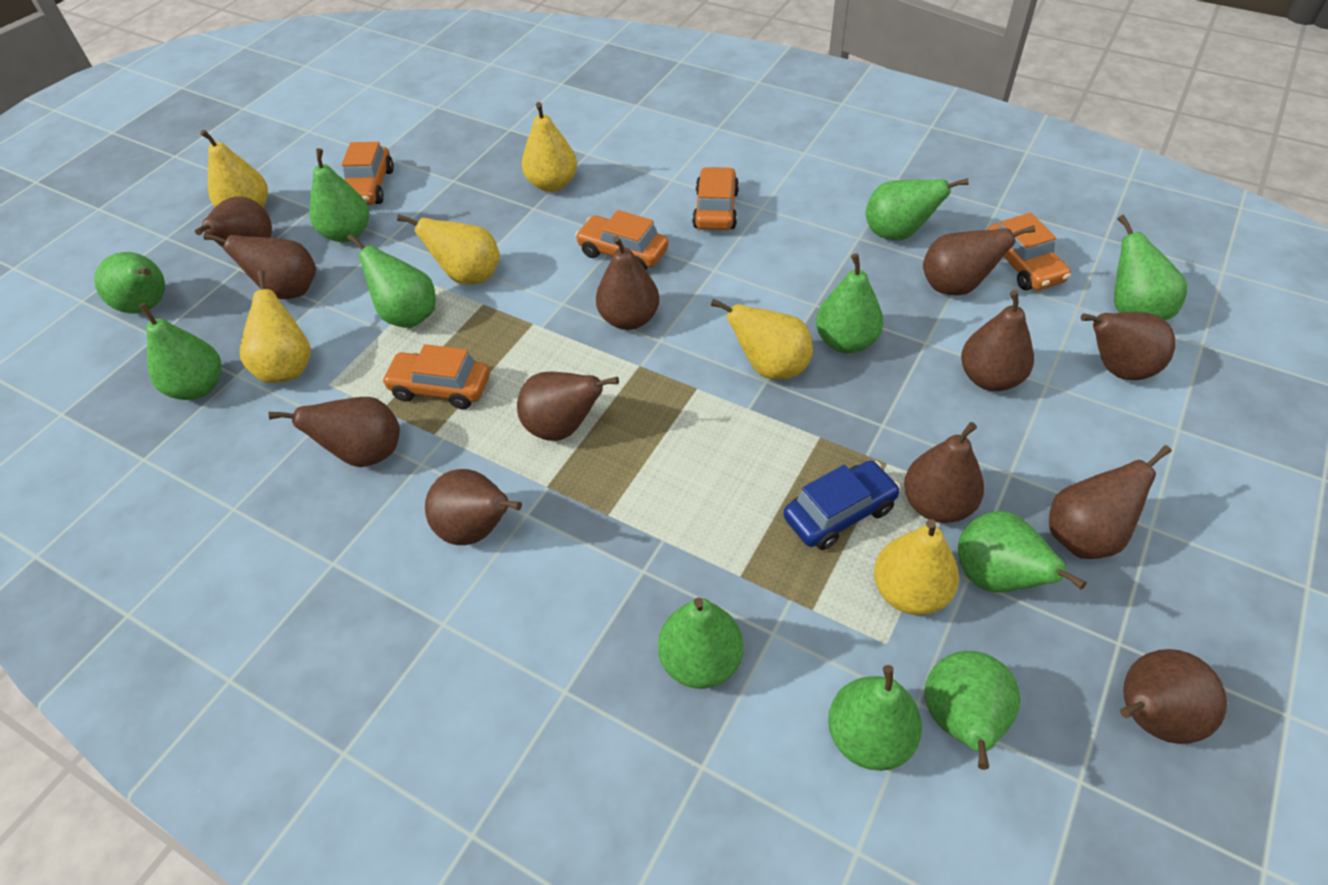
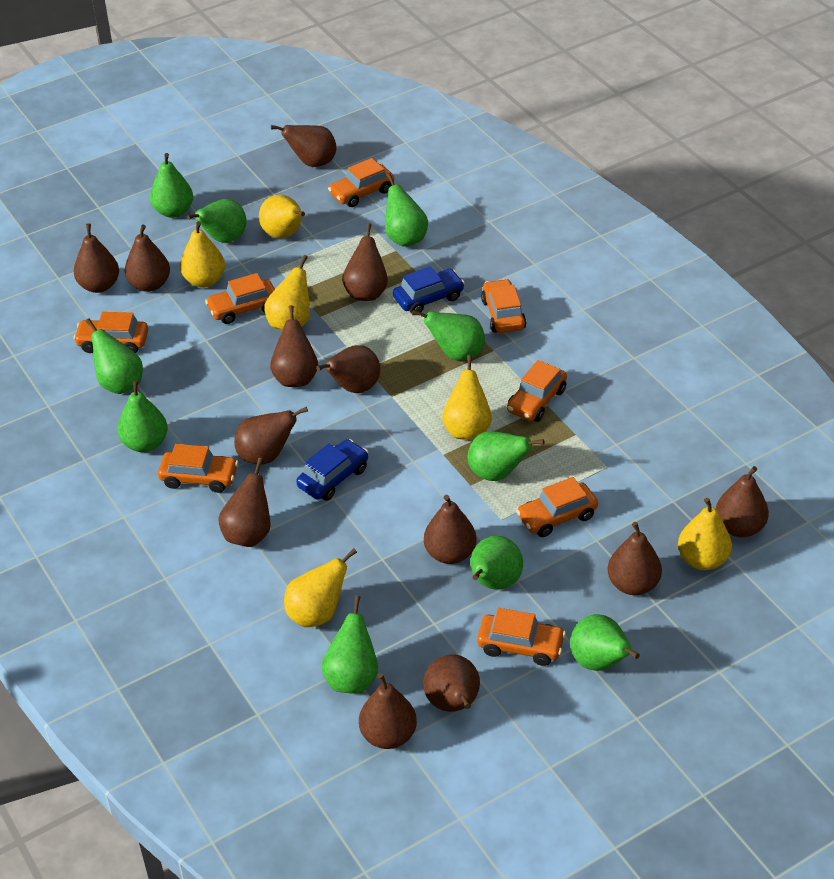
blue car: [783,460,901,550] = 1 -> [296,439,368,501] [393,266,465,313] = 2
brown pear: [195,197,272,248] [203,233,316,299] [269,397,400,467] [425,469,522,545] [517,372,619,441] [596,236,659,330] [904,422,984,523] [923,225,1035,295] [961,290,1034,391] [1049,445,1172,559] [1081,312,1176,380] [1120,649,1227,744] = 12 -> [74,224,119,293] [125,225,170,292] [218,458,271,547] [234,407,308,464] [270,305,318,387] [271,125,337,167] [316,345,380,393] [342,223,388,301] [359,673,417,749] [423,655,480,712] [424,495,477,564] [608,522,662,595] [716,466,769,537] = 13
green pear: [94,252,165,313] [138,303,222,400] [309,148,369,242] [347,234,436,328] [658,598,744,689] [816,253,883,354] [828,665,922,771] [866,178,968,241] [925,651,1020,770] [958,511,1087,592] [1114,215,1188,320] = 11 -> [86,318,143,394] [118,380,168,452] [150,153,193,218] [187,199,246,243] [322,595,378,694] [385,173,428,247] [412,310,485,361] [468,431,545,481] [470,536,523,590] [570,614,640,671] = 10
orange car: [342,142,394,205] [382,344,490,409] [575,210,668,270] [692,167,739,230] [987,213,1071,290] = 5 -> [73,312,148,353] [158,444,238,493] [205,273,275,324] [328,158,394,207] [477,608,566,666] [481,279,526,333] [507,360,567,422] [516,477,598,537] = 8

